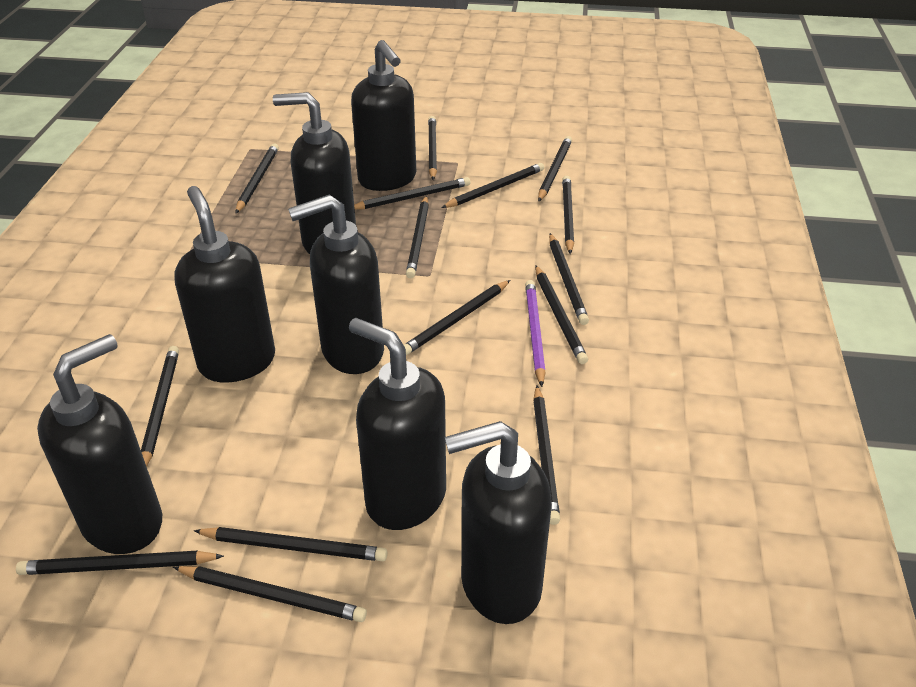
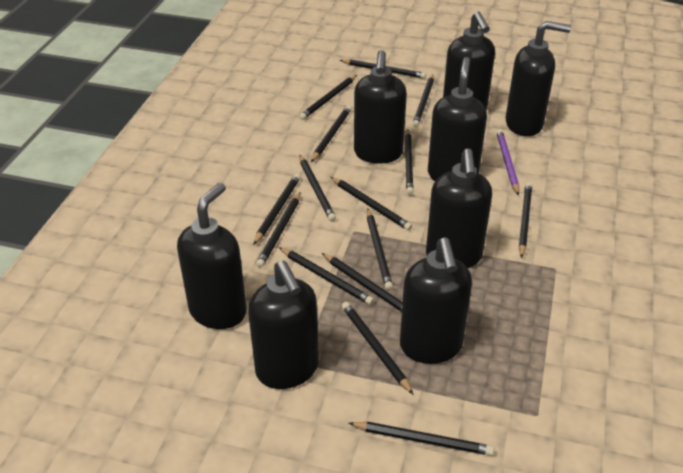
black soap dispenser: [37,334,162,554] [174,186,275,383] [273,92,356,254] [288,195,384,374] [349,318,446,530] [351,40,416,191] [445,421,552,624] = 7 -> [177,183,247,329] [248,261,319,389] [354,50,407,163] [400,237,472,364] [426,149,492,268] [428,57,487,181] [443,12,495,111] [506,21,571,136] = 8

